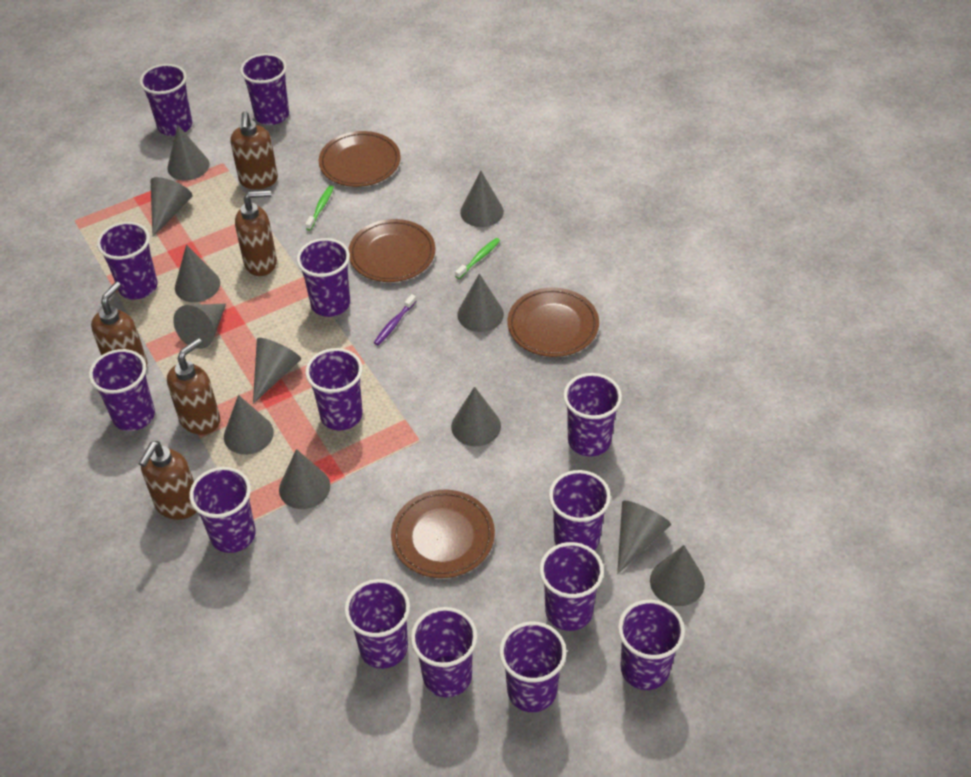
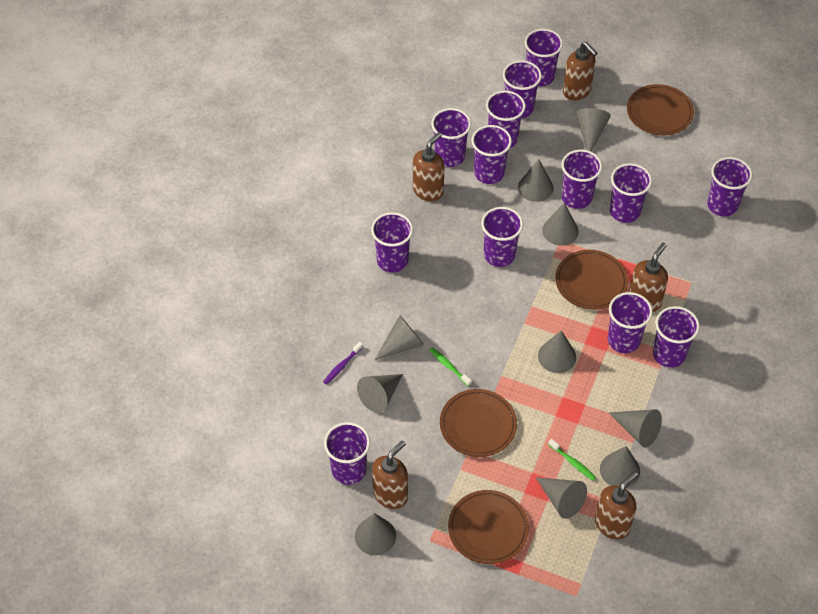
grey cone: [151,177,193,237] [167,125,209,181] [173,304,226,349] [175,245,220,302] [224,395,274,455] [253,338,301,404] [279,449,331,509] [451,387,501,446] [457,274,504,332] [460,171,504,227] [617,501,671,574] [650,545,705,606] = 12 -> [355,513,396,555] [357,374,403,413] [374,315,424,361] [518,159,554,202] [536,477,587,519] [538,330,576,373] [542,203,579,246] [576,108,611,152] [600,446,640,488] [609,409,662,448] = 10
purple cup: [89,349,155,431] [97,222,158,299] [140,64,192,136] [189,467,256,553] [240,53,289,125] [297,238,350,317] [305,348,363,431] [344,579,410,669] [411,607,477,697] [499,621,566,712] [540,542,604,631] [549,470,611,550] [563,373,622,457] [618,600,685,690] = 14 -> [324,422,370,485] [371,212,413,273] [431,108,471,167] [472,125,512,184] [481,207,523,267] [486,91,526,148] [503,60,542,118] [525,29,563,86] [562,150,602,209] [608,292,653,353] [610,163,652,223] [653,306,700,368] [707,157,752,217] = 13

